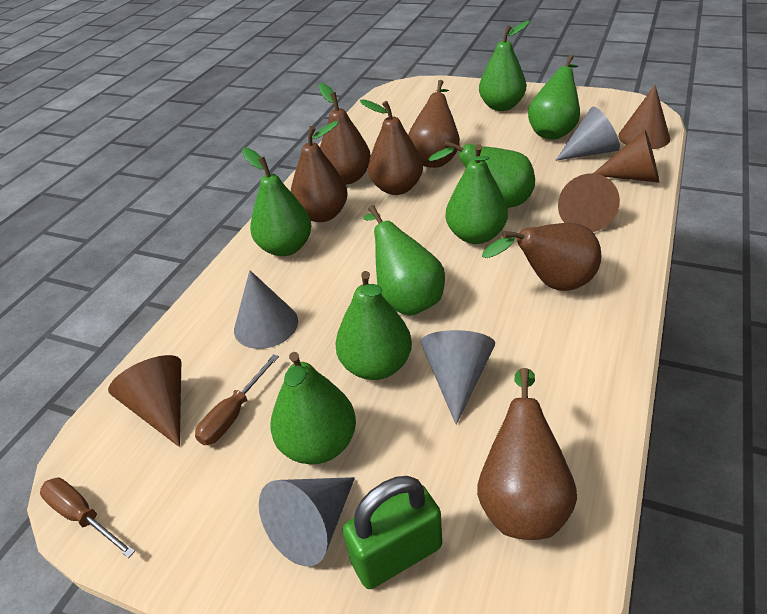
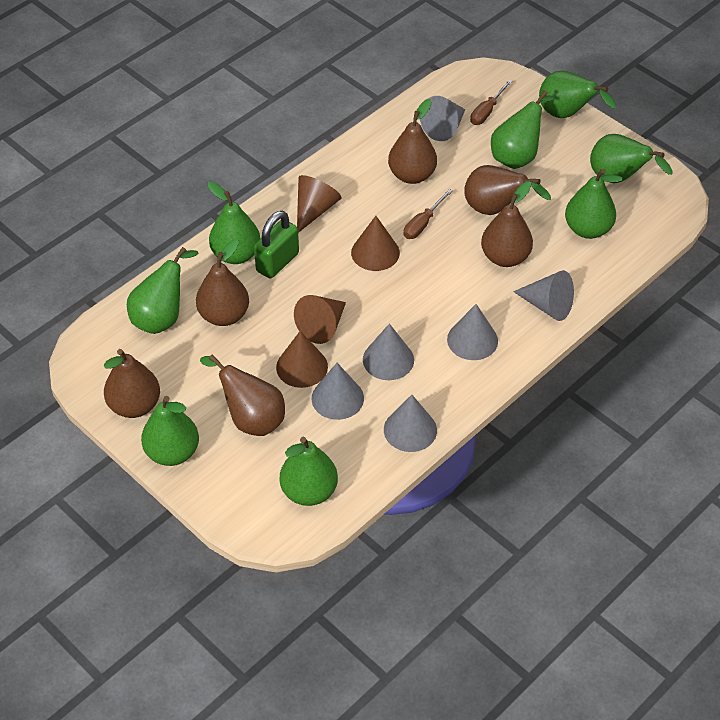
grey cone: [234,270,298,349] [259,477,355,566] [421,330,495,425] [555,107,620,161] = 4 -> [312,363,364,420] [363,324,414,380] [384,395,437,452] [420,96,465,141] [447,304,498,360] [513,270,574,321] = 6

